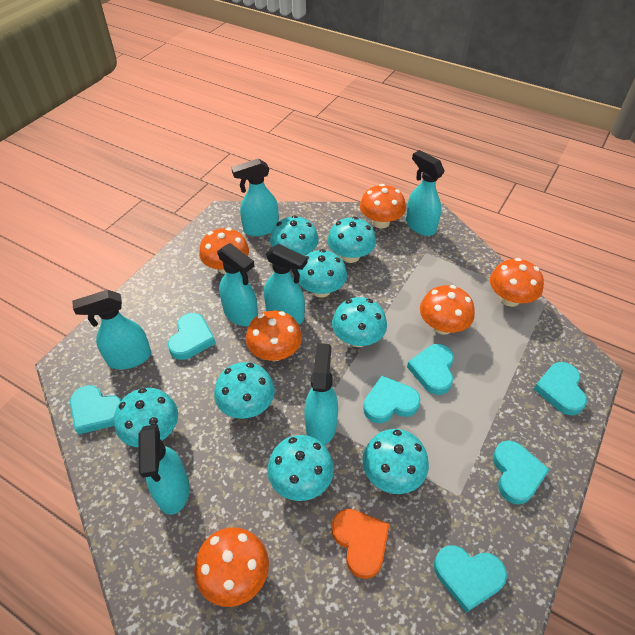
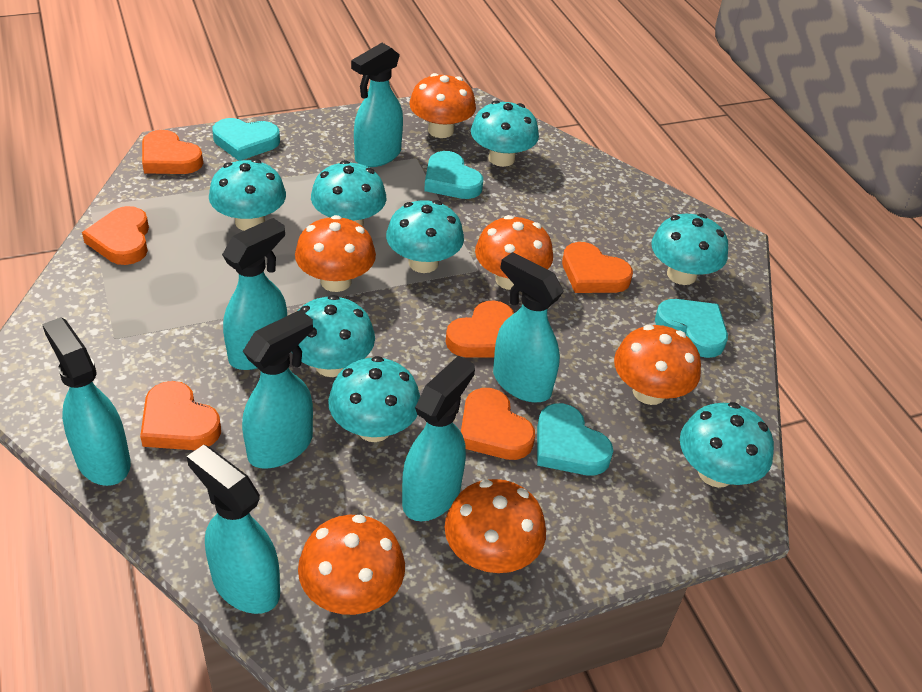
orange heart: [331,509,390,579] = 1 -> [82,206,149,265] [140,381,221,450] [142,130,203,174] [446,300,514,358] [461,388,535,460] [562,242,633,293] = 6
turquoise heart: [70,385,121,434] [168,313,216,360] [363,376,421,423] [407,344,454,395] [434,545,507,613] [493,440,550,505] [534,362,587,415] = 7 -> [212,118,280,161] [424,151,483,199] [537,403,613,475] [655,299,728,358] = 4

